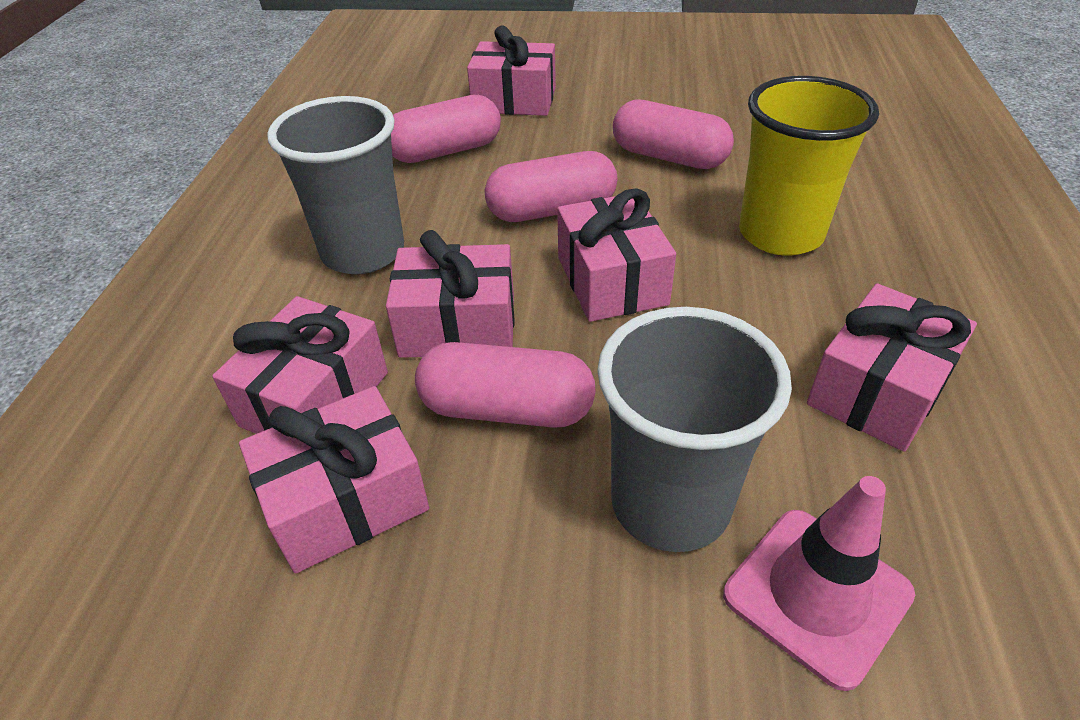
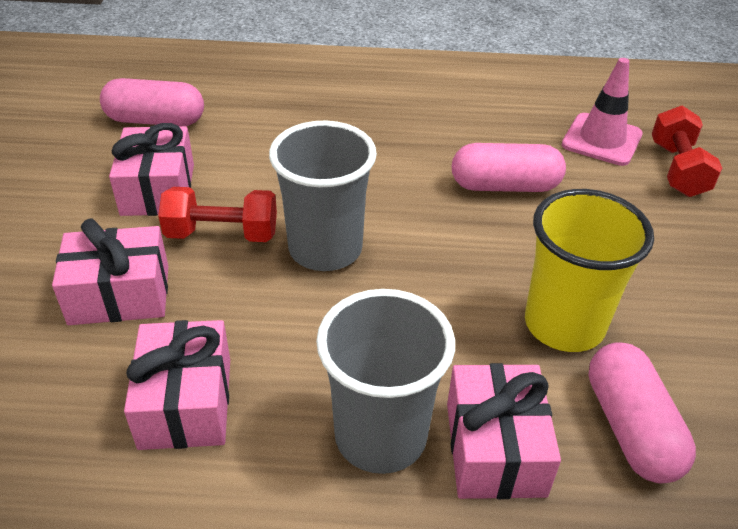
pink capsule: [391,95,501,163] [415,342,596,428] [485,151,618,222] [613,99,734,169] = 4 -> [100,78,204,126] [452,143,566,192] [588,342,696,484] = 3
pink gift: [212,296,388,434] [239,386,429,573] [386,230,514,358] [467,26,556,116] [557,188,676,322] [807,283,977,452] = 6 -> [52,218,168,325] [109,123,194,216] [124,320,230,450] [447,363,561,499] = 4
red dumbbell: none = 0 -> [158,187,277,242] [652,105,722,197] = 2

